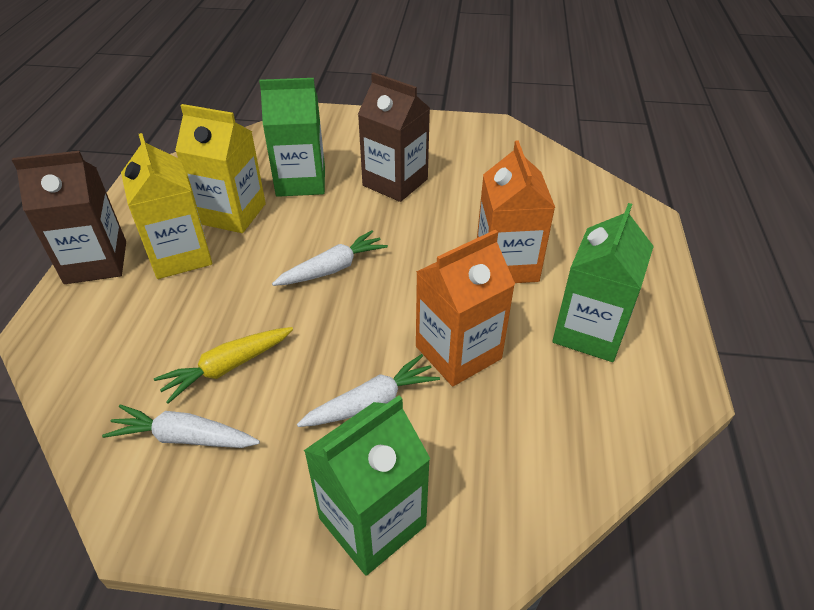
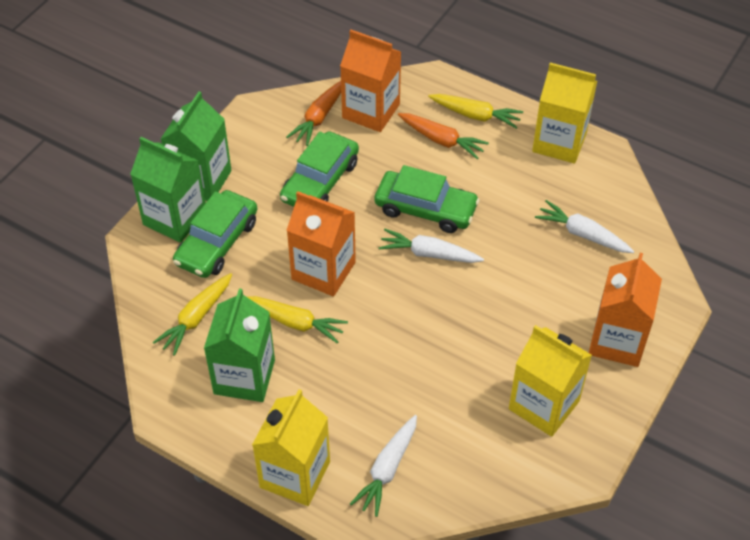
brown carton: [12,151,126,284] [358,72,430,202] = 2 -> none = 0
green car: none = 0 -> [173,190,257,278] [280,131,359,207] [375,165,480,233] = 3
orange carrot: none = 0 -> [286,81,341,146] [398,113,489,159] = 2
orange carton: [416,230,515,386] [477,141,555,283] = 2 -> [287,191,356,297] [340,30,401,132] [589,253,662,367] = 3
yellow carrot: [154,327,293,404] = 1 -> [153,273,232,356] [247,296,348,344] [428,94,523,129] = 3
yellow carton: [121,133,212,279] [175,104,266,233] = 2 -> [252,389,330,506] [509,325,592,437] [532,63,597,164] = 3

